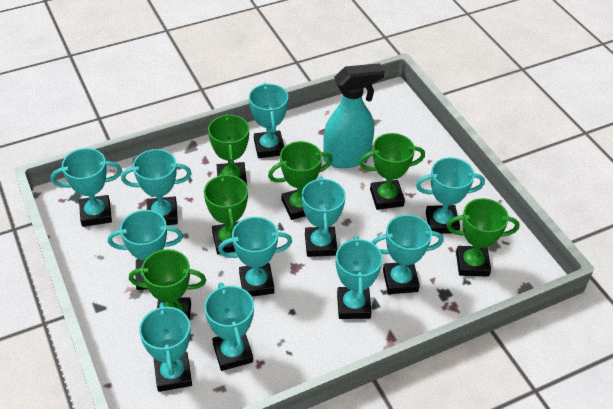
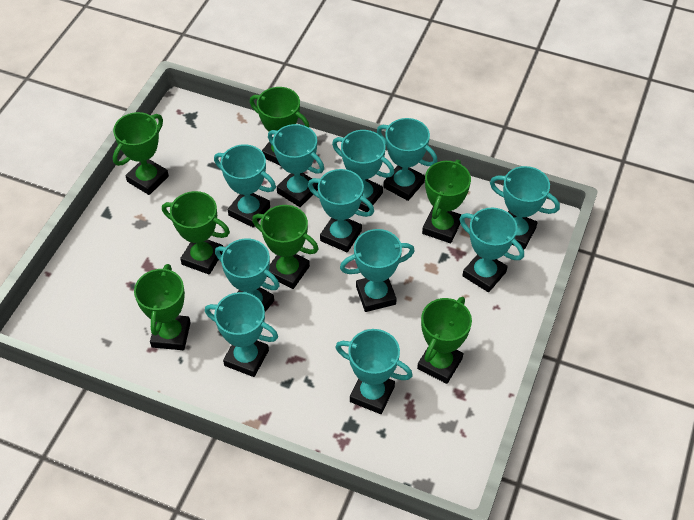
green trophy: [129,249,206,318] [204,173,248,254] [208,113,249,185] [268,141,333,220] [359,133,425,210] [447,198,519,277] = 6 -> [113,112,169,195] [134,264,191,350] [162,191,230,275] [250,87,310,166] [252,205,319,289] [417,297,472,384] [422,160,471,243] = 7
turquoise spray bottle: [323,63,385,168] = 1 -> none = 0

